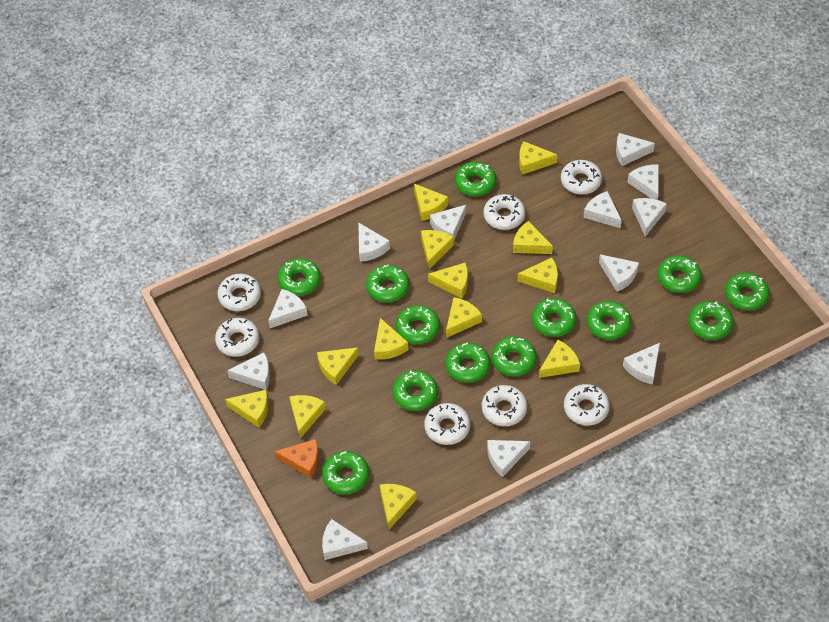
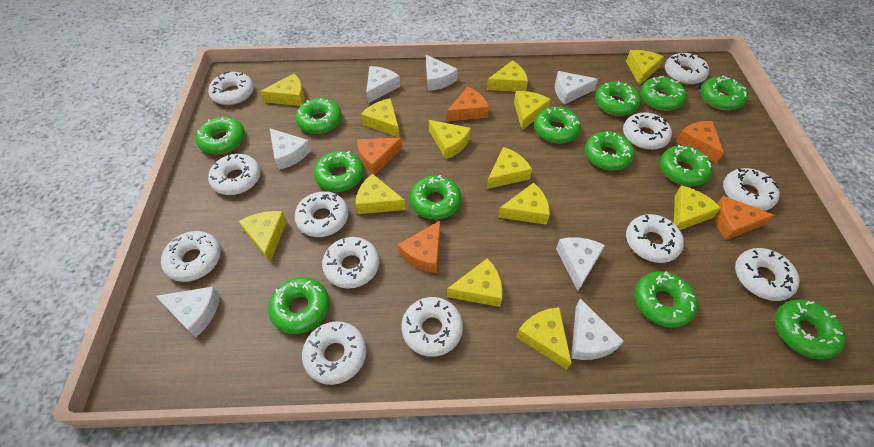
orange cheese: [275,439,319,478] = 1 -> [357,138,402,175] [398,221,440,273] [447,87,489,121] [676,121,724,163] [715,196,774,240] = 5
white cheese: [227,353,270,390] [268,289,308,328] [322,519,368,560] [358,222,390,262] [430,205,466,240] [487,440,531,477] [583,191,622,228] [599,254,639,292] [616,133,655,166] [623,343,660,385] [627,164,659,200] [632,198,667,237] = 12 -> [156,286,220,337] [270,129,311,170] [366,66,400,103] [426,55,458,91] [555,71,598,105] [556,237,605,291] [571,299,624,360] = 7
white donut: [215,318,259,357] [218,274,261,311] [424,403,470,445] [482,385,527,426] [483,194,525,230] [561,160,602,194] [564,384,610,425] = 7 -> [161,231,221,282] [208,71,254,105] [208,154,261,195] [295,191,349,237] [302,321,366,385] [322,237,379,289] [401,297,463,357] [623,112,672,150] [626,214,684,263] [665,53,709,85] [723,168,780,211] [735,248,800,301] = 12

